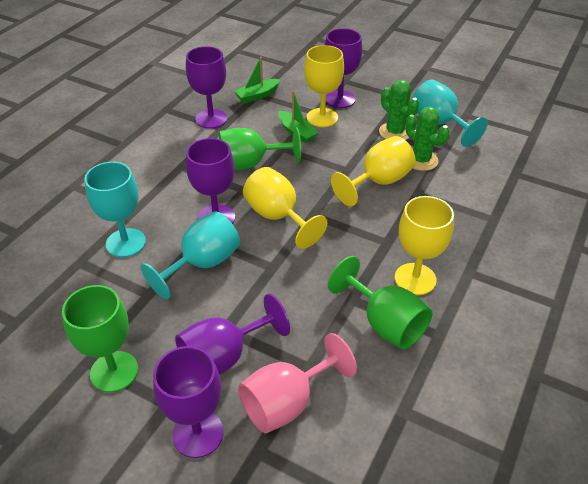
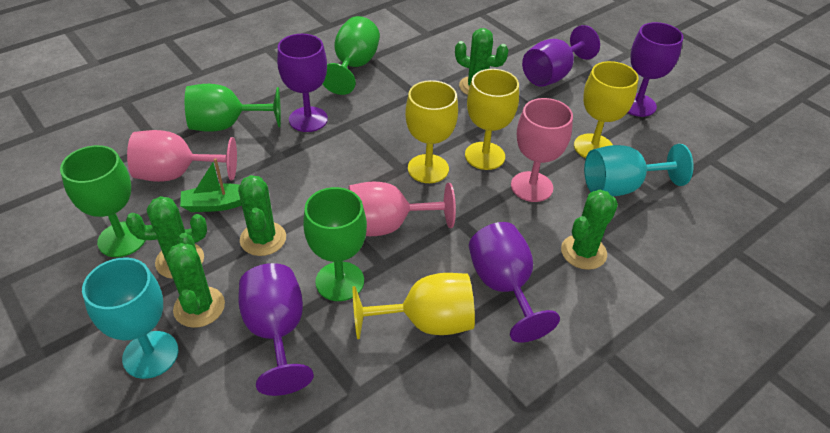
green boat: [234,57,281,104] [278,91,319,143] = 2 -> [180,158,242,212] = 1
green cactus: [379,80,419,140] [405,107,450,171] = 2 -> [126,196,207,279] [166,233,225,328] [238,175,286,256] [455,28,509,95] [561,190,618,270] = 5
green goblet: [62,285,138,392] [219,127,301,170] [328,256,432,349] = 3 -> [60,145,146,257] [185,84,281,132] [303,187,367,301] [323,16,380,95] = 4
pink goblet: [238,333,357,433] = 1 -> [127,130,237,182] [348,182,456,236] [511,98,573,202] = 3
turquoise goblet: [84,162,146,257] [141,211,240,299] [413,79,488,147] = 3 -> [82,258,179,379] [584,144,694,196] = 2

